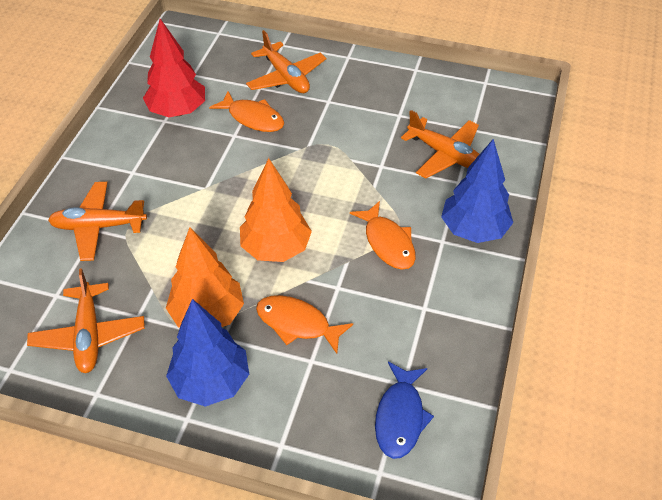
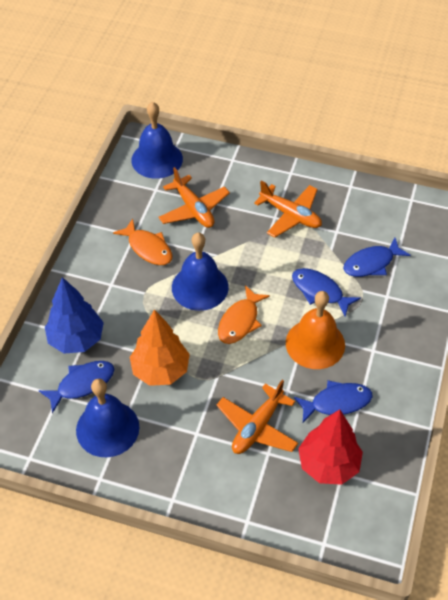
blue bell: none = 0 -> [76,379,140,457] [131,102,183,179] [172,233,229,311] = 3
blue fish: [375,362,434,459] = 1 -> [38,361,114,414] [292,268,361,316] [294,380,373,423] [343,238,411,277] = 4
blue tree: [166,299,249,407] [441,139,513,243] = 2 -> [45,277,104,354] = 1
orange bell: none = 0 -> [286,291,345,369] = 1
orange fish: [209,91,284,132] [256,295,353,354] [350,201,416,270] = 3 -> [113,218,172,265] [218,285,270,344] = 2
orange plane: [27,268,145,373] [48,182,147,261] [246,30,326,93] [401,110,479,179] = 4 -> [158,167,230,228] [217,380,298,454] [254,180,322,238] = 3
orange tree: [166,227,244,328] [240,158,312,262] = 2 -> [130,309,190,386] = 1

